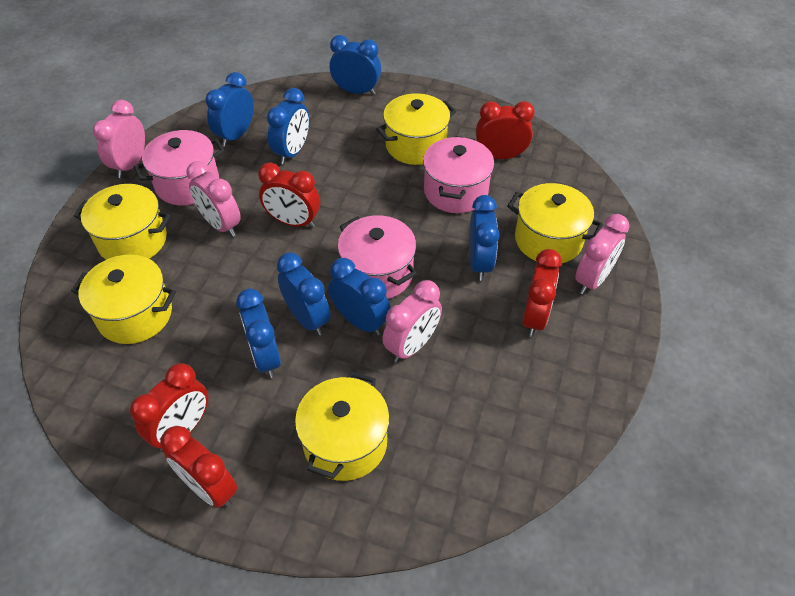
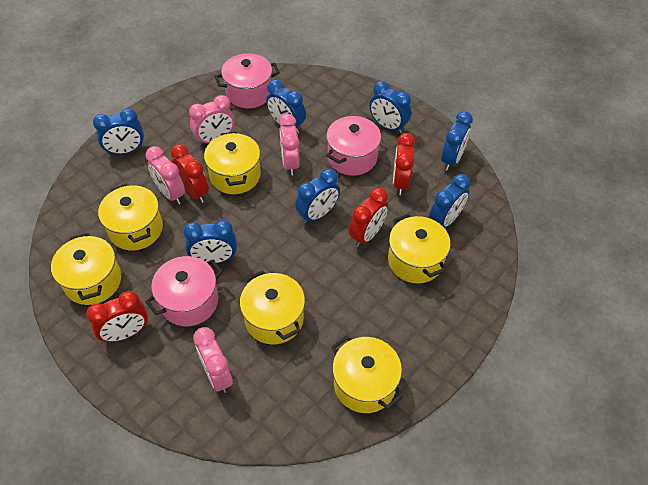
red clock: [130,363,208,451] [160,426,237,508] [258,163,320,228] [476,101,535,159] [522,249,562,337] = 5 -> [86,291,148,342] [171,144,209,203] [349,188,388,247] [393,133,415,195] = 4
yellow pot: [71,255,176,344] [74,184,171,260] [295,371,390,481] [376,93,456,165] [507,183,603,263] = 5 -> [51,233,121,305] [98,184,163,250] [204,131,261,194] [240,270,305,345] [332,335,403,413] [388,214,451,284] = 6

